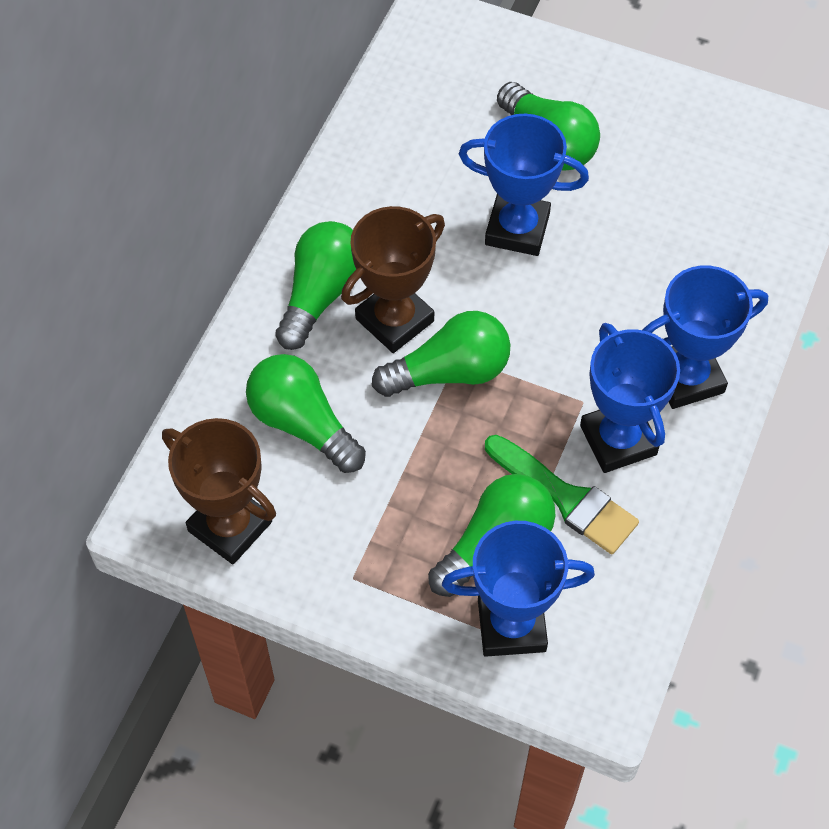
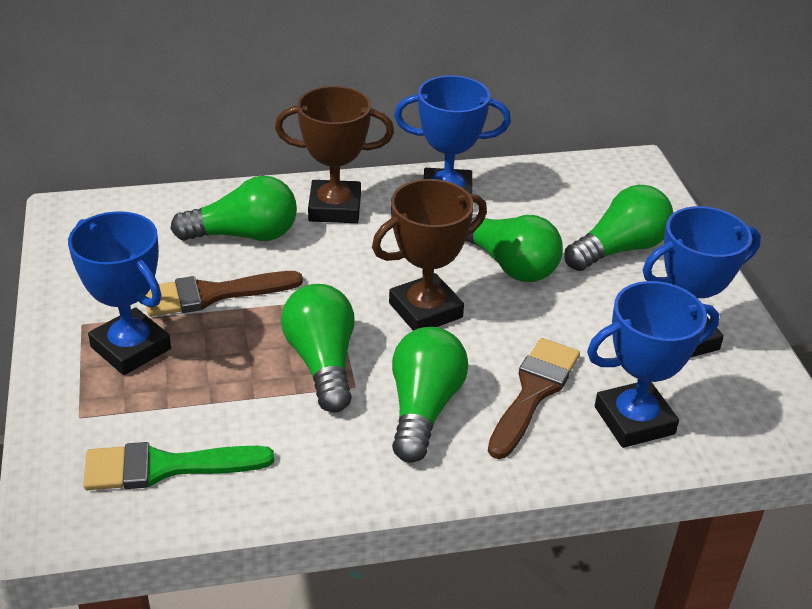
brown brush: none = 0 -> [145,271,303,317] [488,338,580,459] = 2

